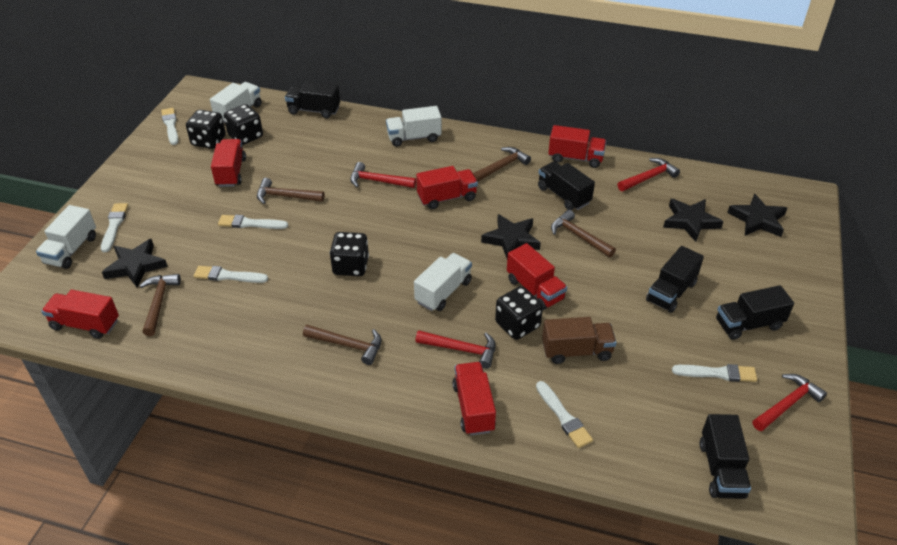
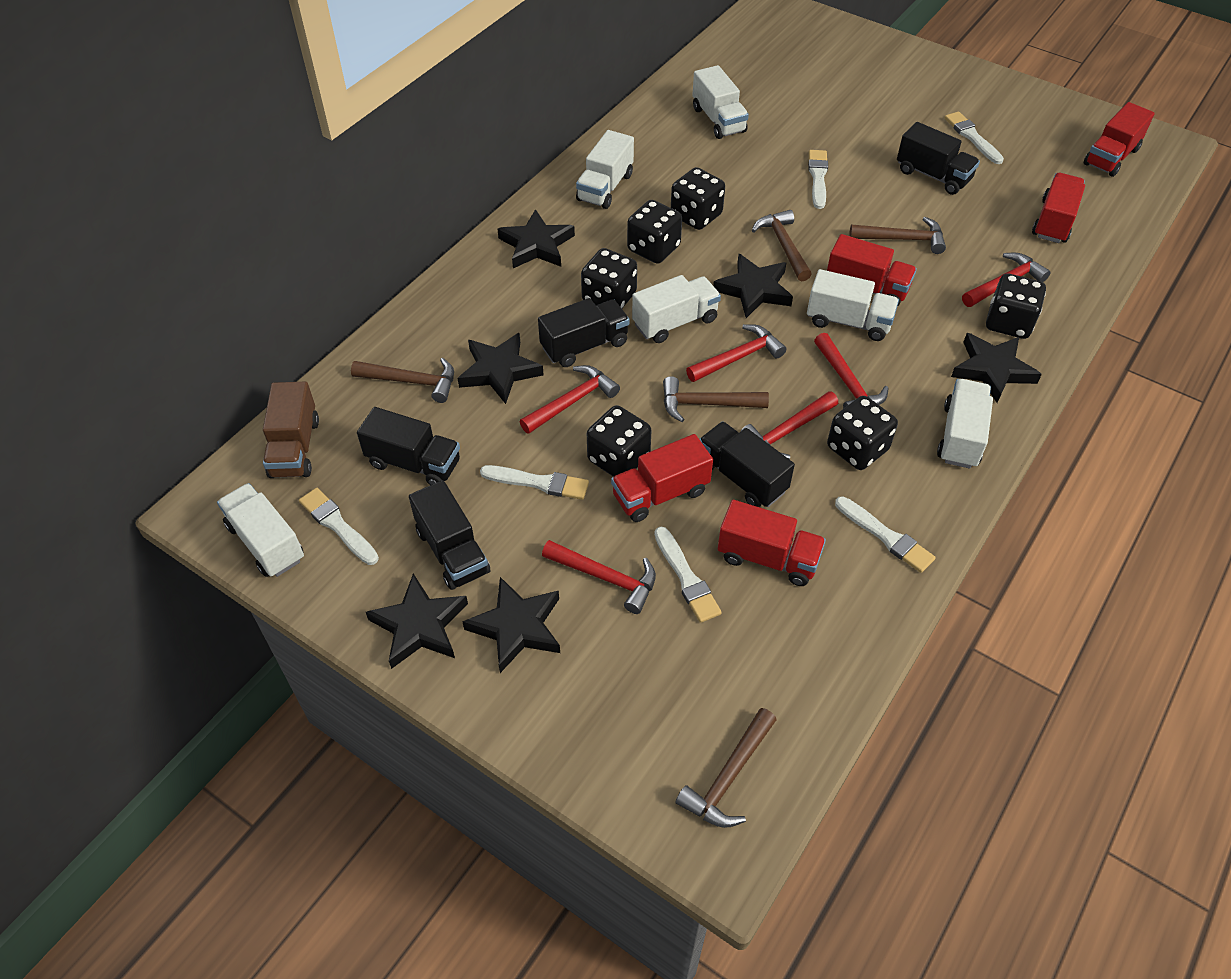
black dice: [186,110,226,149] [224,104,263,145] [330,232,369,276] [495,286,543,340] = 4 -> [581,248,637,308] [587,405,651,477] [627,200,682,264] [671,167,725,230] [827,396,898,470] [986,273,1046,339] = 6
black star: [102,239,168,288] [481,214,541,258] [663,199,724,242] [727,194,787,237] = 4 -> [366,574,468,669] [458,333,544,404] [462,577,560,673] [497,209,575,268] [713,254,793,318] [951,333,1042,403] = 6
red hammer: [350,162,416,188] [415,331,496,369] [617,158,680,191] [753,374,827,431] = 4 -> [520,365,620,434] [542,540,656,614] [686,324,786,382] [741,391,838,459] [814,333,889,409] [962,253,1051,307] = 6
red truck: [41,290,119,339] [211,139,246,187] [416,166,478,209] [452,362,496,435] [507,243,567,310] [548,125,606,168] = 6 -> [611,434,713,522] [718,500,826,586] [827,234,917,307] [1032,173,1085,243] [1084,102,1155,177] = 5
white truck: [36,205,96,269] [210,82,262,123] [386,106,442,147] [414,253,472,311] = 4 -> [217,483,304,577] [576,130,634,209] [632,275,721,343] [692,65,749,139] [807,269,899,341] [937,379,993,469] = 6

